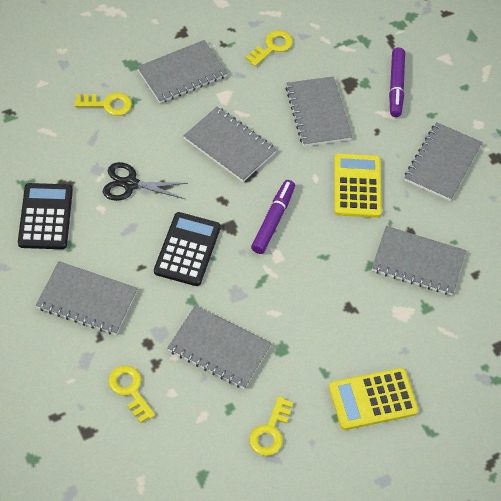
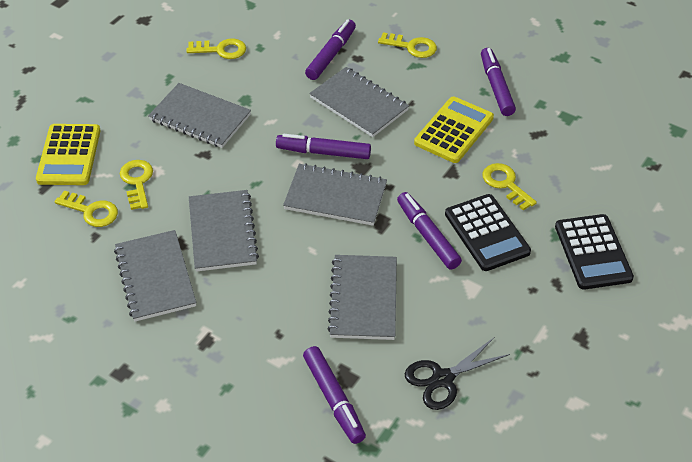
grey notebook: [36,261,138,335] [137,40,228,103] [167,305,272,389] [183,107,277,182] [285,76,352,146] [372,226,466,295] [405,122,482,201] = 7 -> [114,230,196,322] [148,83,251,148] [189,190,259,272] [283,163,387,226] [309,67,409,137] [327,255,397,340] = 6
purple marker: [251,180,295,254] [389,48,405,117] = 2 -> [276,134,371,159] [303,346,366,444] [305,19,356,80] [397,192,462,270] [481,48,516,116] = 5
yellow key: [74,93,132,116] [108,366,155,423] [246,30,293,66] [249,396,293,456] = 4 -> [54,190,118,227] [120,160,153,210] [186,38,246,59] [378,32,437,58] [482,163,537,210] = 5

